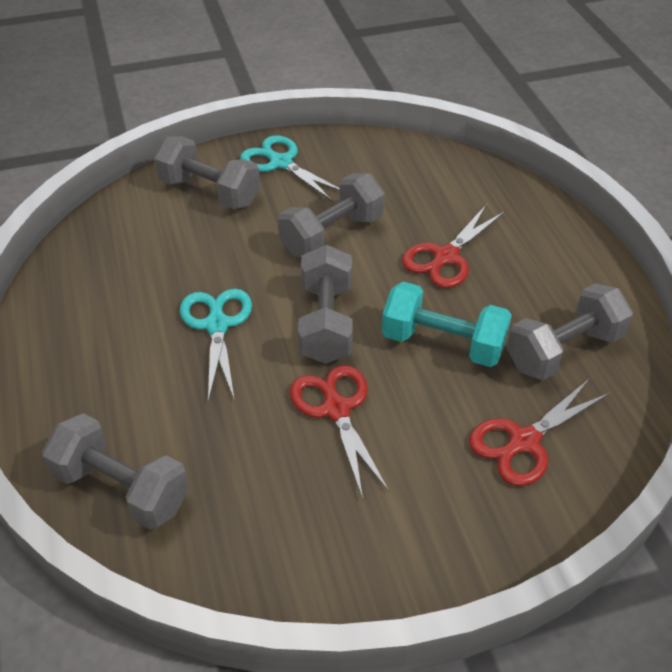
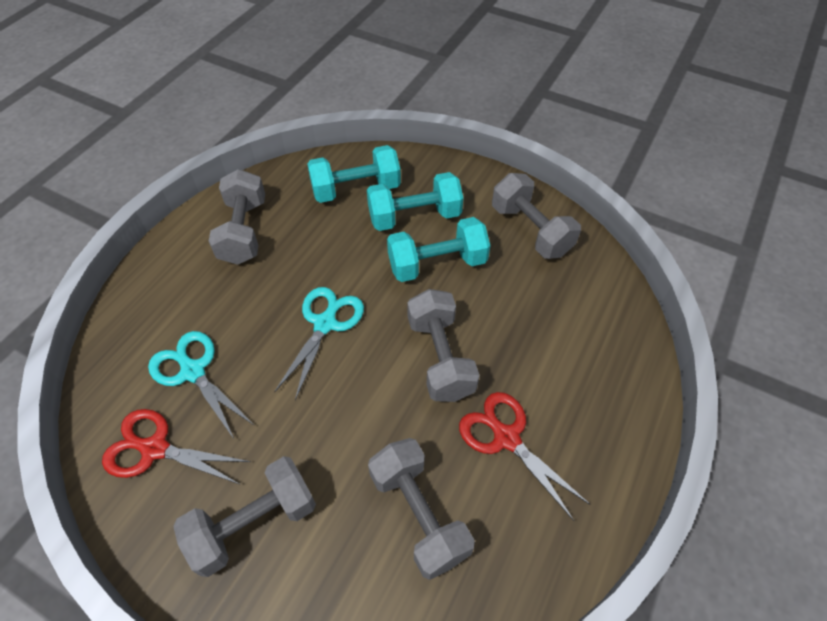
red scissors: [290,365,390,499] [402,205,505,288] [469,378,610,486] = 3 -> [102,409,251,484] [459,392,591,521] = 2
turquoise dumbbell: [382,282,512,367] = 1 -> [307,145,401,203] [367,172,464,231] [387,217,490,282] = 3

